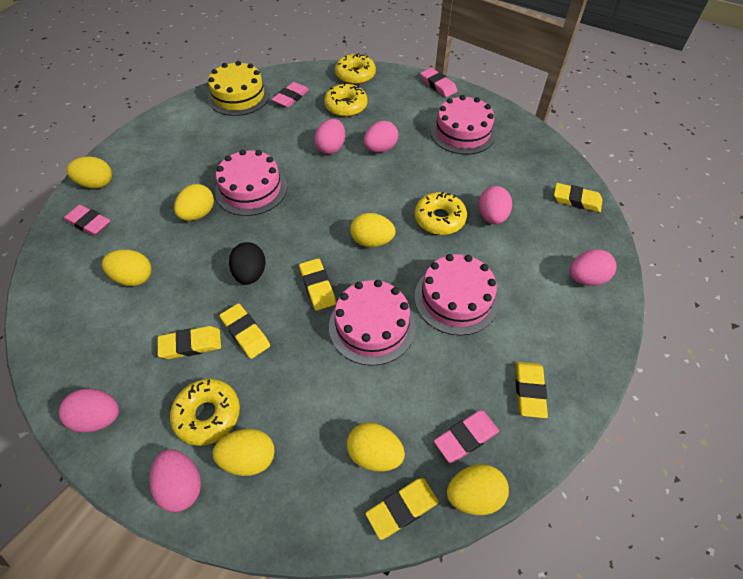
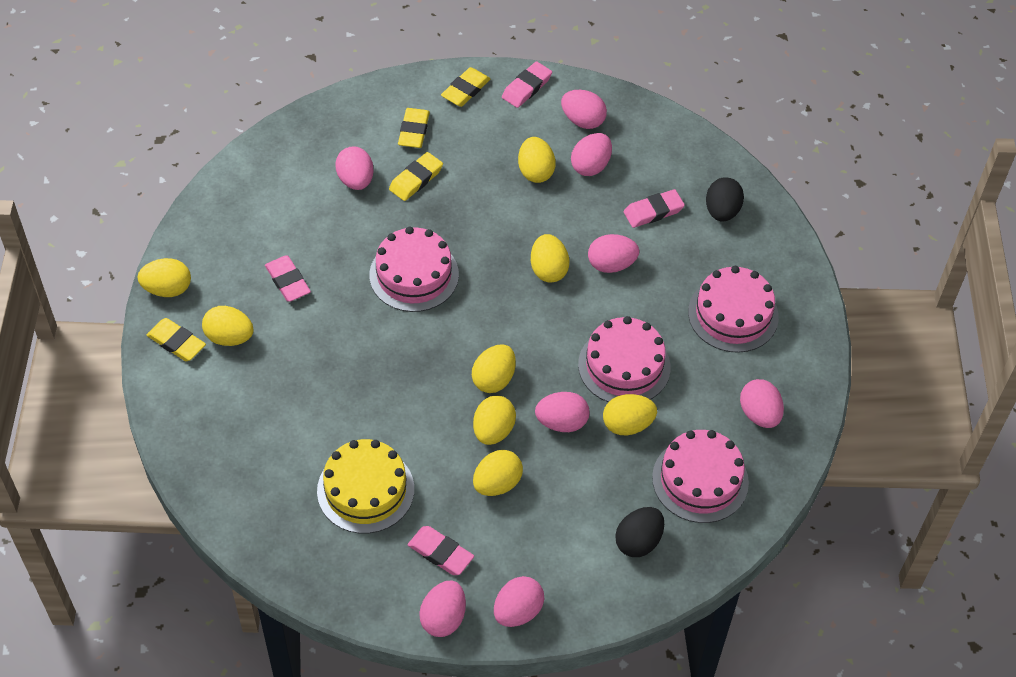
black egg: [229,242,265,285] = 1 -> [615,507,664,557] [706,177,744,222] = 2
pink egg: [59,388,119,433] [149,450,201,512] [314,119,345,154] [364,121,398,153] [479,186,512,224] [569,249,616,286] = 6 -> [335,146,374,190] [419,581,466,637] [494,576,544,627] [535,392,589,432] [561,90,607,129] [571,133,612,176] [588,234,639,273] [740,379,784,428] = 8
yellow donut: [170,379,240,446] [324,83,368,117] [335,53,376,85] [415,192,467,235] = 4 -> none = 0
yellow egg: [66,157,112,189] [102,249,151,286] [174,184,214,221] [213,429,275,476] [347,422,405,471] [350,213,395,247] [447,464,509,515] = 7 -> [137,258,191,297] [202,306,254,346] [472,344,516,393] [473,396,516,445] [473,450,523,496] [518,137,556,183] [531,234,569,283] [603,394,657,435] = 8
yellow eraser: [158,326,221,359] [220,303,270,359] [299,258,336,311] [366,478,439,540] [516,362,548,418] [554,183,602,212] = 6 -> [147,318,206,361] [389,152,443,201] [398,108,430,148] [441,67,490,107] = 4

